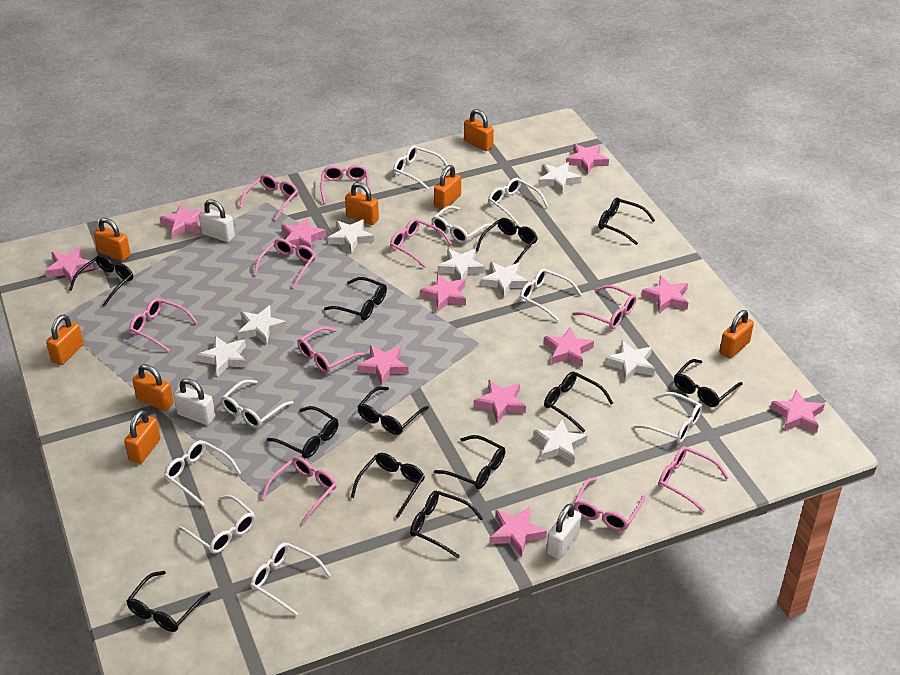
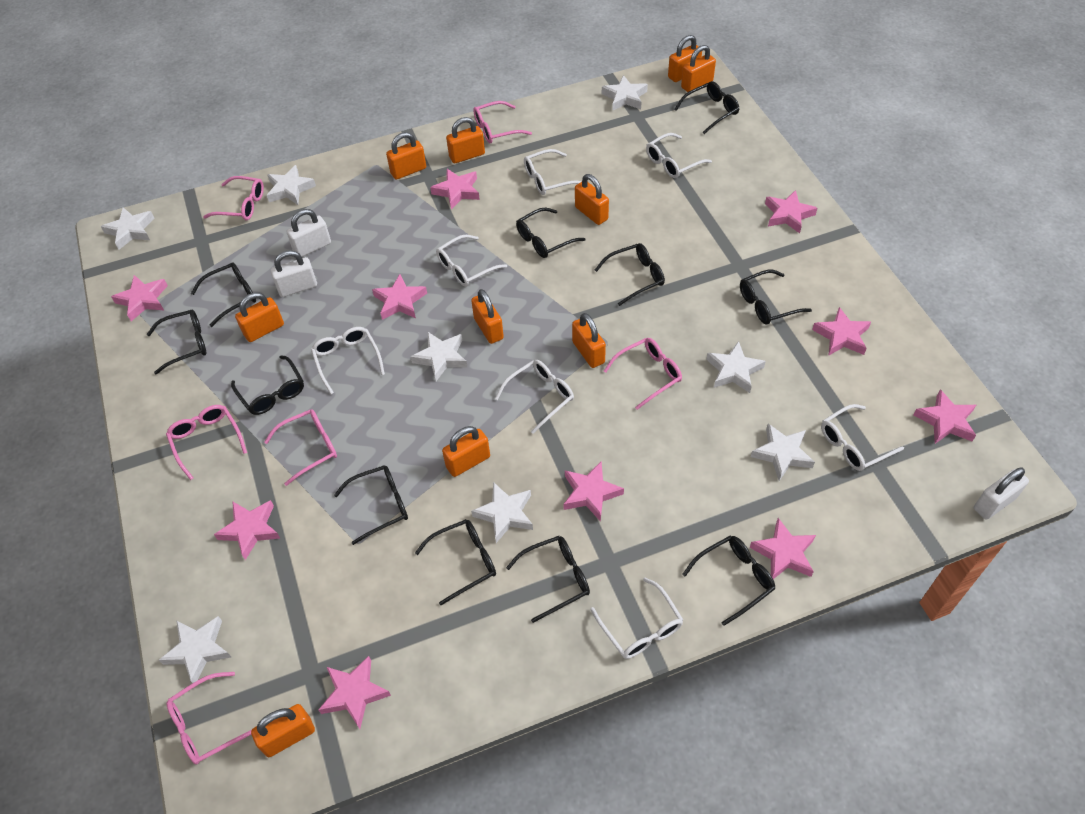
black glasses: [69,255,133,307] [127,571,211,632] [267,406,339,458] [324,277,387,320] [350,453,425,518] [357,386,429,435] [410,491,483,558] [434,435,505,489] [476,218,538,264] [544,372,613,433] [599,197,655,245] [674,359,743,407] = 12 -> [147,309,206,374] [191,263,256,327] [231,355,304,415] [334,465,408,545] [415,519,496,605] [506,536,590,623] [516,208,586,258] [595,243,665,306] [674,81,739,134] [682,535,775,626] [740,270,812,325] = 11
orange padlock: [46,315,84,365] [94,218,131,261] [124,410,160,464] [132,364,174,411] [345,182,379,225] [434,165,461,210] [464,109,494,151] [720,310,754,359] = 8 -> [235,293,284,342] [251,704,315,757] [386,132,426,180] [442,426,490,477] [446,117,485,163] [471,289,504,344] [572,313,606,368] [575,174,609,225] [668,35,702,82] [681,45,716,92] = 10
pink glasses: [129,298,198,352] [239,174,298,220] [254,238,316,288] [261,457,337,524] [297,327,366,373] [320,165,370,204] [390,218,452,268] [572,285,637,329] [574,478,645,531] [658,446,729,512] = 10 -> [166,405,247,480] [166,672,251,765] [203,176,264,220] [264,409,337,486] [473,101,532,143] [604,338,682,410] = 6
pink star: [45,247,94,282] [160,204,203,238] [282,217,326,248] [358,345,409,385] [420,274,466,312] [474,380,526,423] [490,507,547,557] [544,327,594,367] [566,144,609,175] [642,276,688,313] [771,390,825,433] = 11 -> [111,275,168,321] [214,500,280,560] [319,656,391,729] [372,274,427,320] [430,169,480,209] [563,461,624,522] [750,518,816,579] [765,190,817,234] [812,307,871,356] [914,389,976,444] = 10
white glasses: [164,440,241,506] [178,495,255,554] [221,380,293,428] [250,542,331,616] [393,145,448,190] [431,205,492,244] [488,178,549,225] [520,268,582,321] [633,392,702,443] = 9 -> [311,327,385,394] [436,235,507,287] [495,360,574,434] [524,149,582,195] [590,578,683,659] [646,133,712,178] [821,404,904,471] = 7

